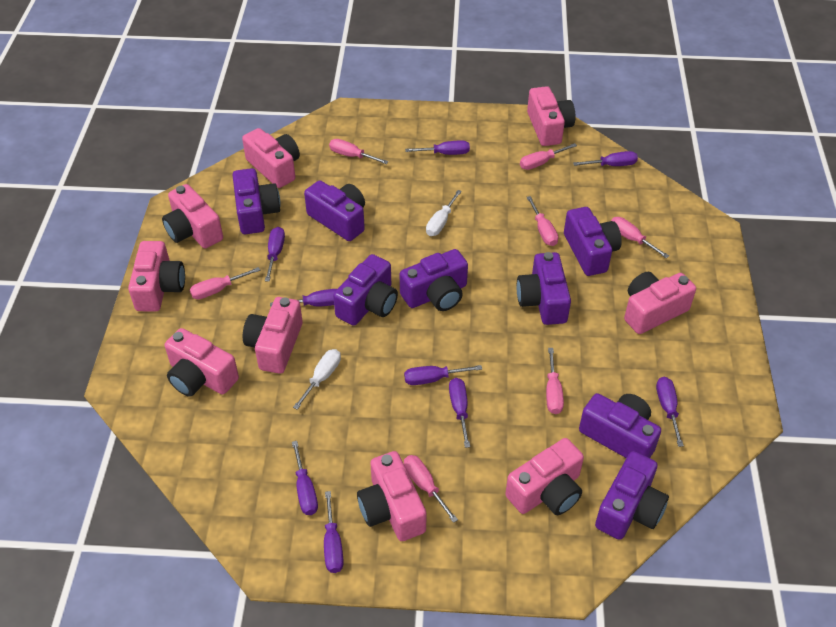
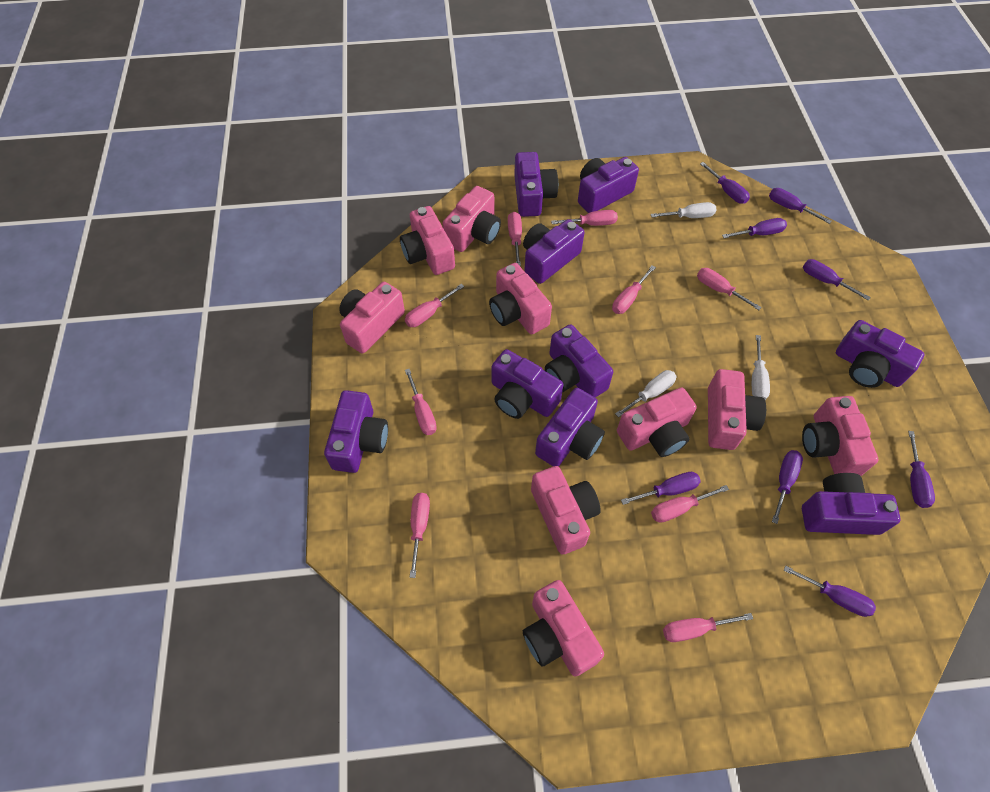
pink screwdriver: [190,267,260,299] [329,139,388,164] [404,455,458,523] [520,143,577,170] [526,196,558,246] [546,348,564,414] [611,217,669,258] = 7 -> [405,284,464,327] [405,369,437,435] [410,493,430,578] [508,212,522,266] [551,210,618,226] [612,265,656,314] [651,485,729,523] [663,613,753,642] [697,268,762,310] = 9
purple camera: [233,168,280,234] [304,180,365,241] [333,254,398,326] [400,249,468,311] [517,252,571,325] [564,207,622,276] [579,393,661,458] [595,451,669,540] = 8 -> [324,390,388,473] [491,349,563,419] [514,152,558,217] [523,219,585,284] [535,388,605,466] [545,324,613,398] [578,157,639,213] [802,473,901,535] [836,320,924,388] = 9
purple screwdriver: [265,227,285,282] [270,289,337,307] [292,441,318,515] [324,491,344,573] [404,365,482,385] [405,140,470,155] [449,378,470,448] [573,151,638,166] [656,377,684,447] = 9 -> [621,472,701,505] [700,162,750,204] [722,218,787,238] [769,188,832,224] [772,450,803,524] [784,565,876,617] [803,259,871,301] [908,431,935,508] = 8
white screwdriver: [293,349,341,410] [426,190,462,236] = 2 -> [615,370,677,417] [651,202,717,218] [752,335,770,400] = 3

